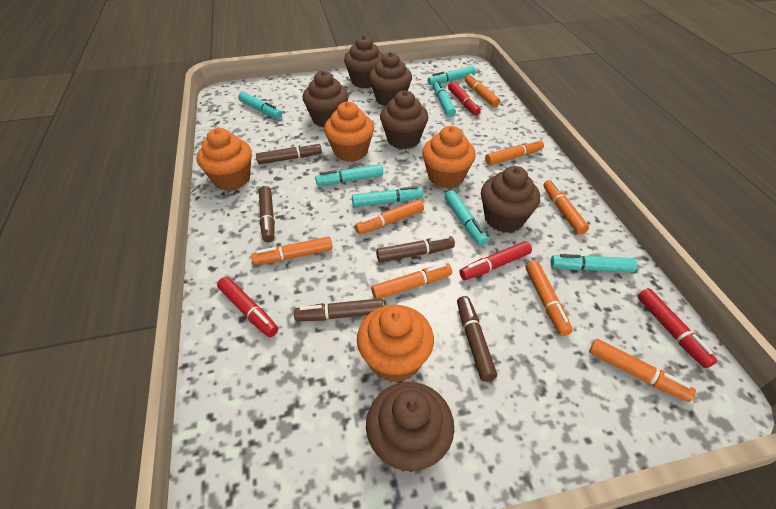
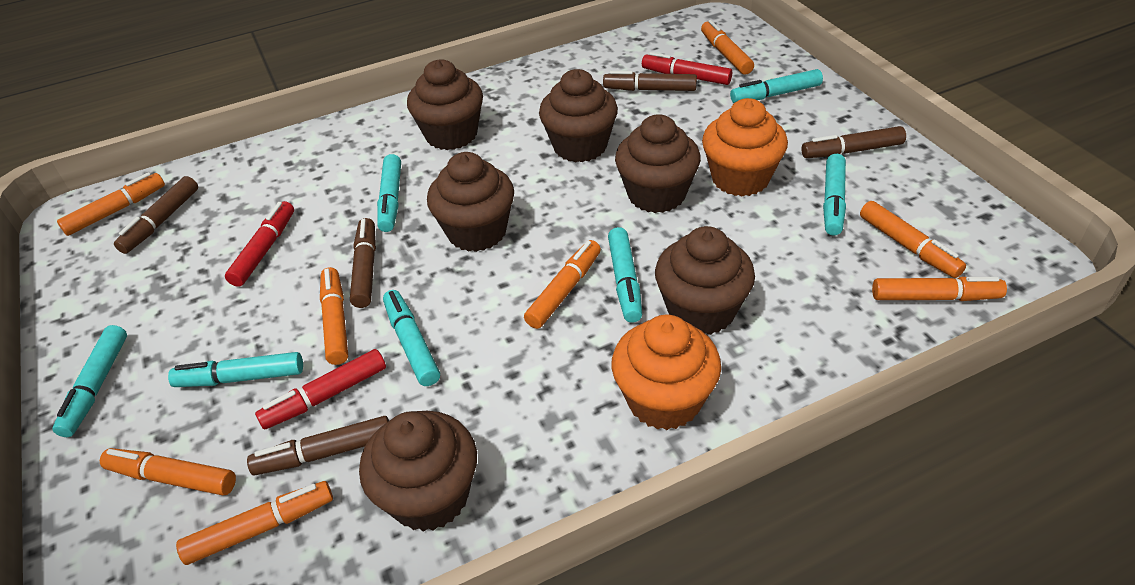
orange cupcake: [197,128,252,191] [324,102,374,162] [357,305,434,383] [422,126,476,189] = 4 -> [611,315,721,430] [702,98,788,197] = 2
red marker: [217,277,278,337] [448,81,481,116] [459,241,532,280] [637,288,717,368] = 4 -> [225,201,294,287] [255,349,386,430] [642,52,732,85] = 3

